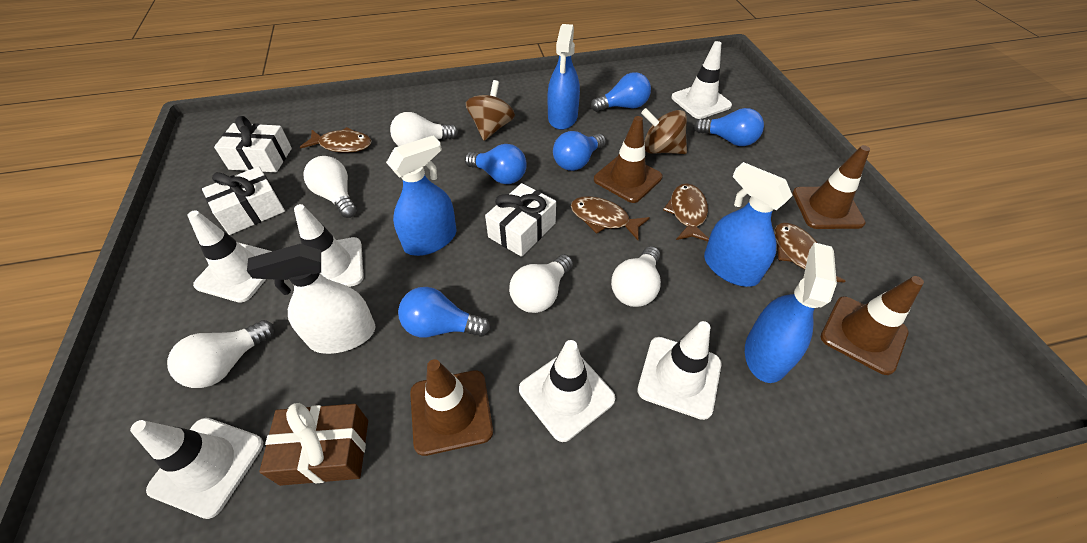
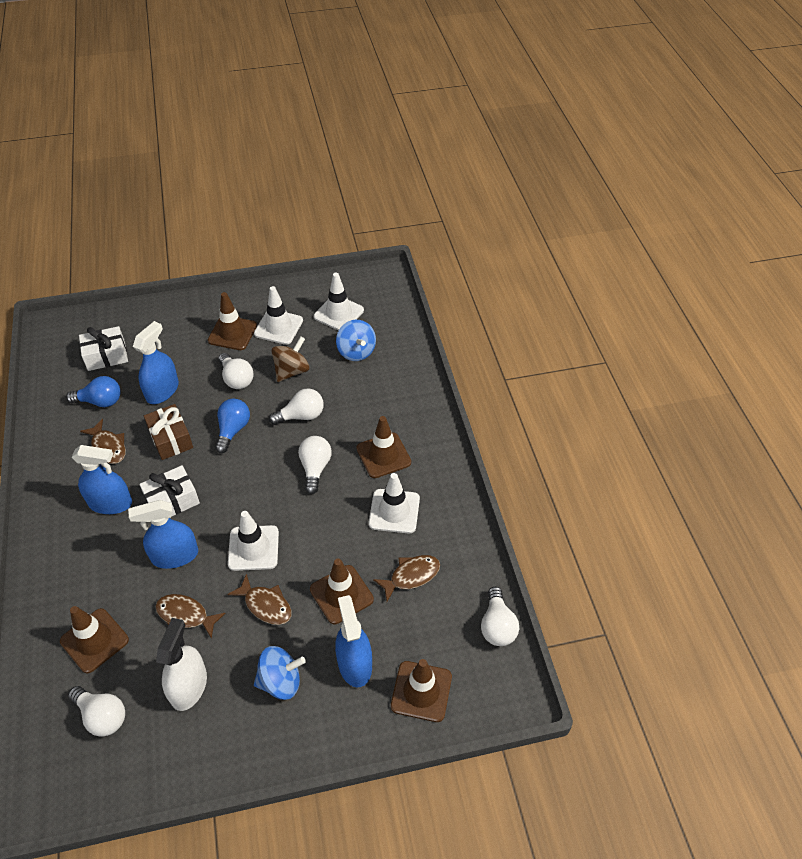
blue light bulb: [398,287,491,338] [465,144,527,184] [553,131,606,171] [591,72,651,112] [694,108,764,146] = 5 -> [66,376,121,407] [215,399,250,453] = 2
blue spinning top: none = 0 -> [254,646,306,700] [336,320,376,361] = 2
brown spinning top: [466,80,515,141] [641,108,687,154] = 2 -> [272,336,309,382] = 1
brown traffic cone: [410,359,493,456] [594,116,662,203] [792,145,870,229] [821,276,924,375] = 4 -> [60,606,129,673] [208,292,257,350] [310,559,374,624] [357,416,411,478] [391,659,452,722] = 5
white gift: [202,167,285,235] [214,116,292,172] [485,183,556,257] = 3 -> [79,326,128,371] [139,465,200,517] = 2
white traffic cone: [130,418,263,519] [187,210,272,303] [294,204,364,287] [519,340,615,442] [637,321,721,420] [672,41,732,119] = 6 -> [228,511,279,571] [254,286,303,345] [314,273,364,331] [369,473,420,534] = 4

